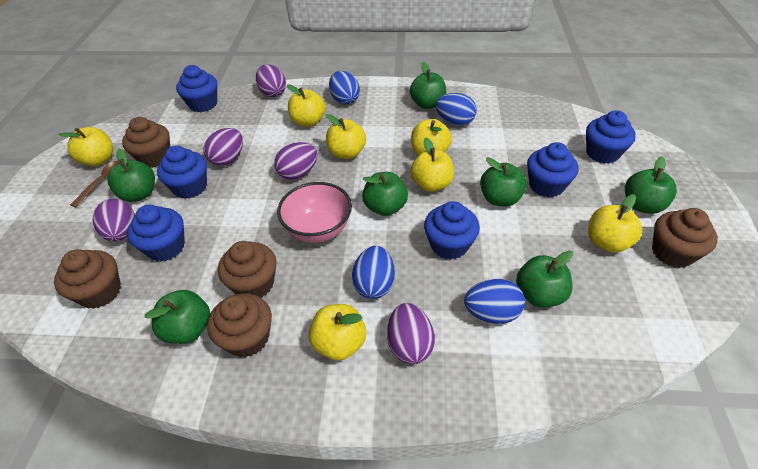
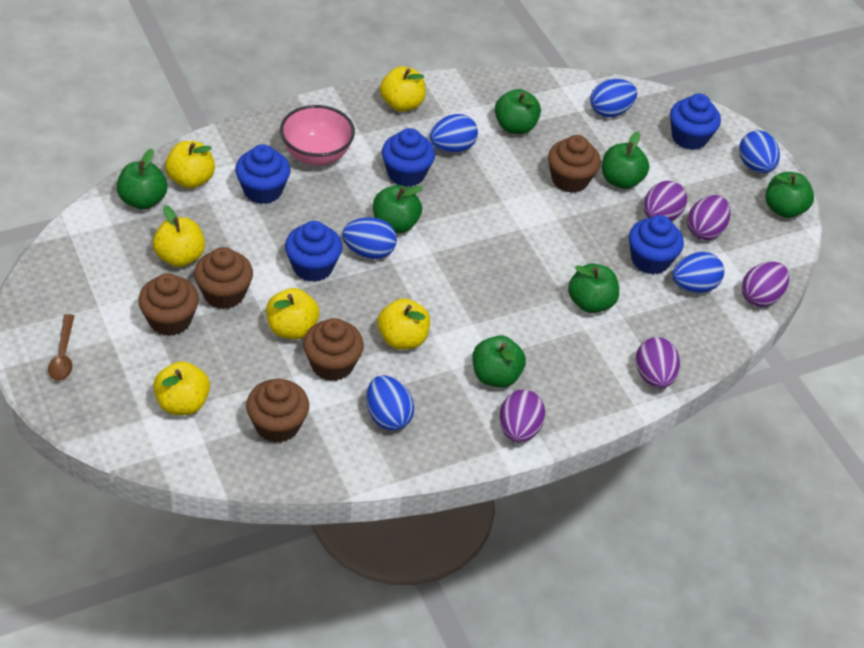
blue cupcake: [127,205,185,262] [157,145,207,199] [176,65,217,112] [424,201,480,260] [527,142,579,198] [586,110,636,164] = 6 -> [235,144,290,204] [285,221,342,282] [382,128,435,187] [629,215,684,274] [670,93,721,150] = 5
blue egg: [329,71,360,105] [352,246,395,299] [436,93,477,126] [464,279,525,324] = 4 -> [342,217,397,259] [366,375,414,431] [430,114,478,153] [590,79,637,117] [672,252,724,293] [739,130,780,173] = 6
yellow apple: [58,127,113,166] [287,84,325,127] [309,304,366,361] [326,114,366,159] [410,138,454,192] [411,119,452,156] [588,194,642,253] = 7 -> [153,205,205,267] [153,361,210,415] [165,141,215,189] [266,288,319,339] [378,298,430,350] [380,66,426,112] = 6

